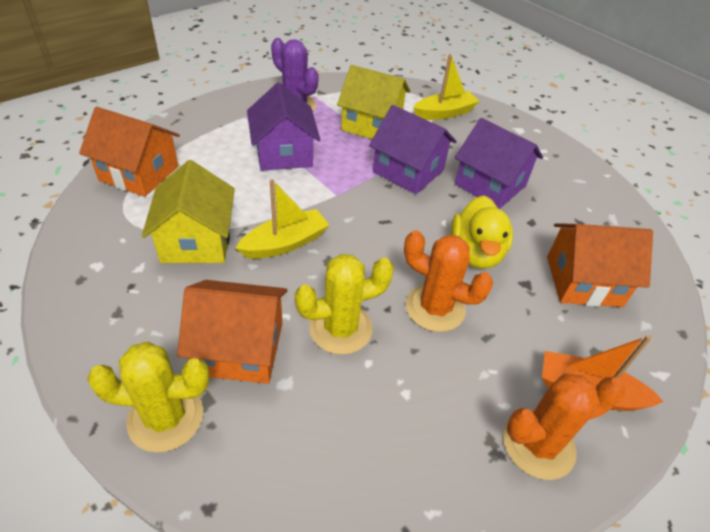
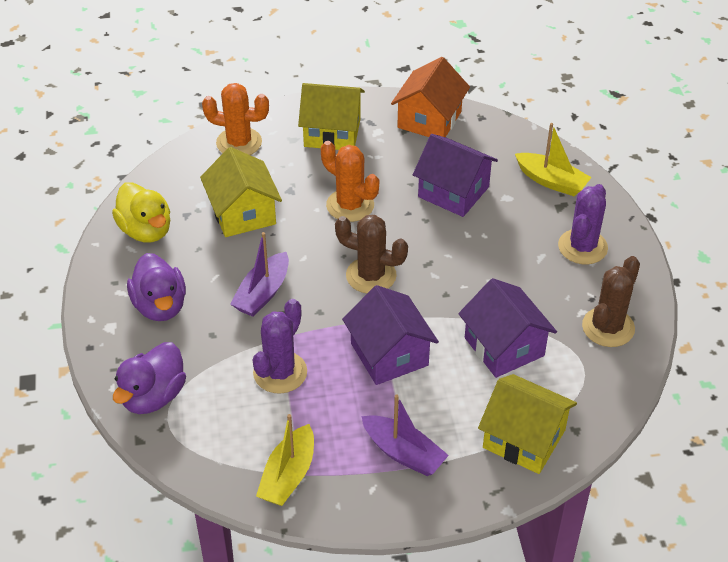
brown cactus: none = 0 -> [335,215,408,293] [582,256,640,347] = 2
orange boat: [542,335,664,411] = 1 -> none = 0
orange house: [79,107,180,197] [177,280,287,384] [547,223,653,307] = 3 -> [391,57,470,137] = 1
purple boat: none = 0 -> [230,232,289,317] [361,394,449,476] = 2
purple cactus: [271,38,319,112] = 1 -> [253,299,307,394] [558,184,608,264] = 2
purple duck: none = 0 -> [113,342,186,414] [127,253,186,321] = 2
yellow cactus: [87,342,210,452] [295,254,394,355] = 2 -> none = 0
yellow house: [142,160,235,263] [337,65,411,139] = 2 -> [200,147,282,237] [298,83,365,150] [478,374,577,474] = 3

